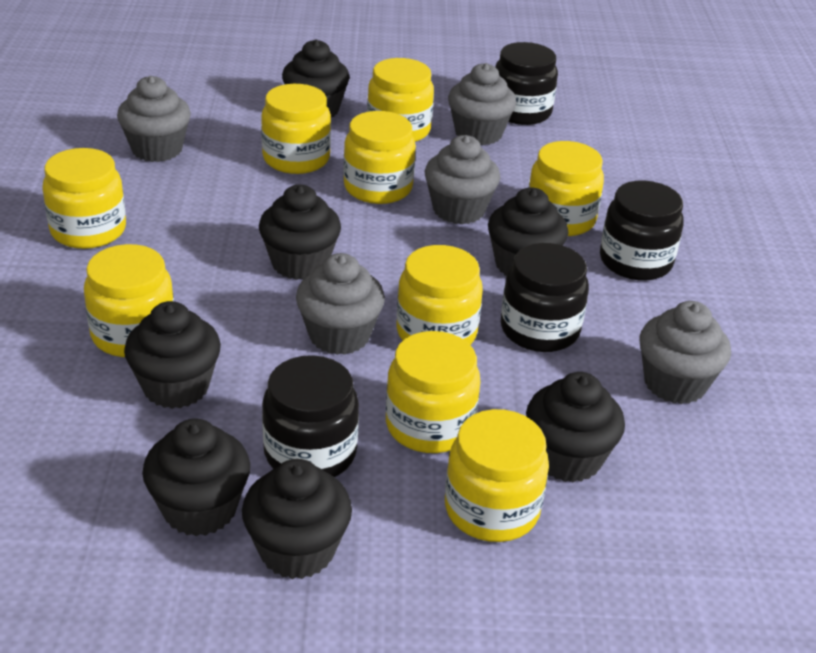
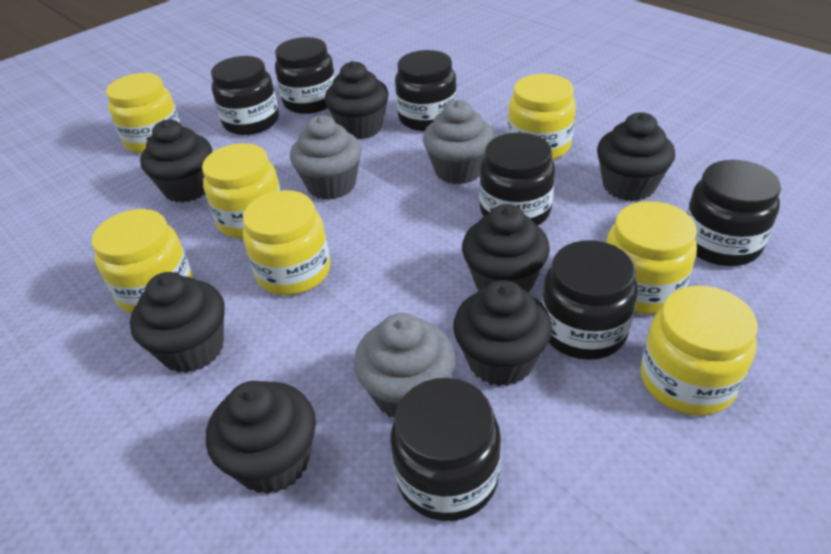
black jar: [262,355,359,477] [495,42,558,125] [501,243,589,352] [600,180,684,281] = 4 -> [211,56,279,135] [275,37,335,114] [391,378,501,521] [395,50,457,131] [479,133,555,226] [542,240,638,360] [687,160,781,266] = 7
grey cupcake: [117,76,191,162] [296,253,385,355] [425,135,500,224] [448,63,516,145] [639,301,731,404] = 5 -> [290,115,362,200] [354,313,455,418] [423,100,494,184] = 3
yellow jar: [42,148,126,249] [84,244,174,357] [261,84,331,174] [343,111,416,204] [367,58,434,142] [386,331,481,453] [396,245,483,345] [445,409,549,542] [529,141,604,236] = 9 -> [92,209,193,314] [106,73,181,154] [202,143,281,239] [243,190,330,295] [507,74,576,159] [606,201,697,314] [640,286,758,416] = 7

